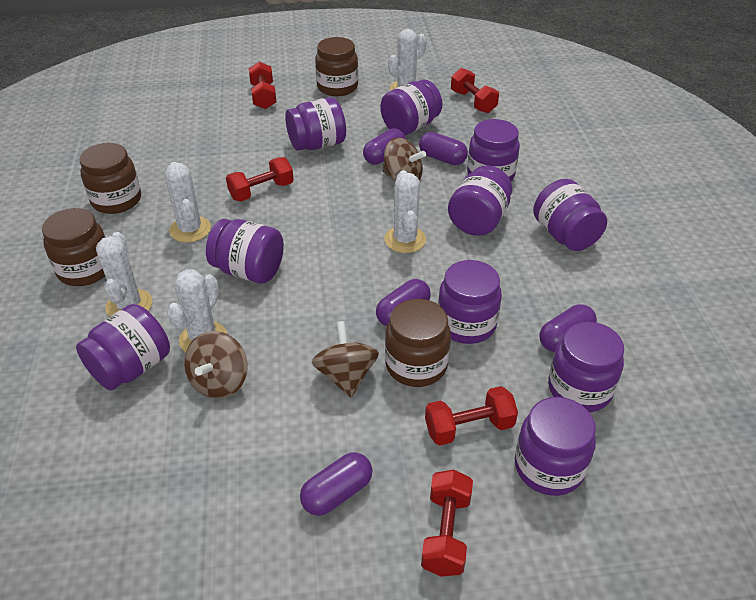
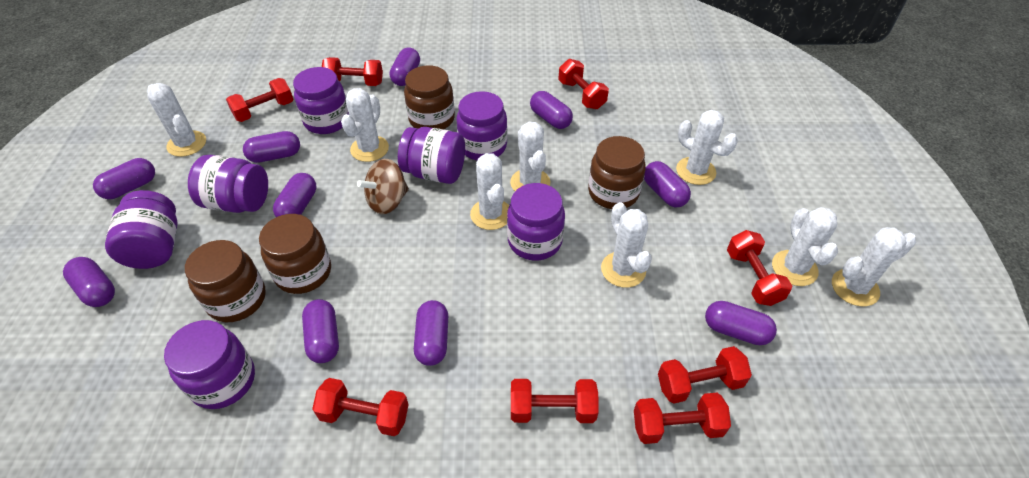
brown spinning top: [184,331,248,399] [312,321,379,398] [383,138,426,181] = 3 -> [357,159,409,214] = 1
purple capsule: [300,452,372,516] [363,128,406,165] [376,279,431,326] [419,132,468,165] [540,304,597,352] = 5 -> [63,257,115,307] [93,158,155,199] [243,131,300,163] [273,173,316,217] [302,299,339,363] [390,48,420,86] [414,300,448,366] [530,91,573,129] [644,161,691,207] [705,301,777,345] = 10
purple jar: [76,304,170,391] [206,219,284,283] [285,97,346,151] [381,79,442,135] [438,260,502,344] [448,166,512,236] [467,119,520,181] [515,397,596,496] [533,179,607,251] [548,322,624,412] = 10 -> [105,190,178,269] [164,320,255,409] [188,155,268,213] [293,67,349,134] [398,127,465,184] [456,91,507,160] [507,183,565,260] = 7
red dumbbell: [226,157,294,201] [249,62,276,109] [421,470,473,577] [425,386,518,445] [451,68,499,113] = 5 -> [226,78,293,122] [312,378,409,436] [322,57,383,86] [511,379,599,423] [558,59,609,109] [634,393,731,444] [658,346,752,404] [727,230,792,306] = 8
white cactus: [96,232,152,317] [165,162,211,243] [167,269,227,353] [385,170,426,253] [388,29,427,90] = 5 -> [147,83,206,157] [341,88,389,162] [470,153,509,230] [510,122,550,191] [601,202,652,288] [676,110,738,185] [772,207,838,286] [832,227,916,306] = 8

